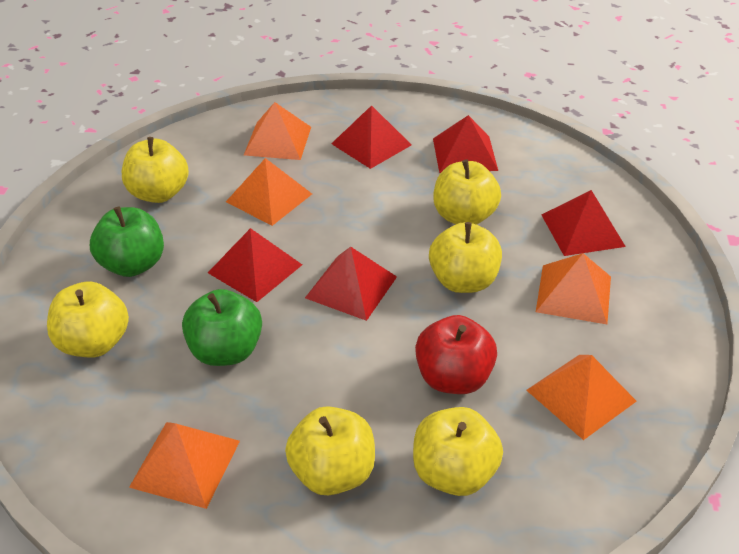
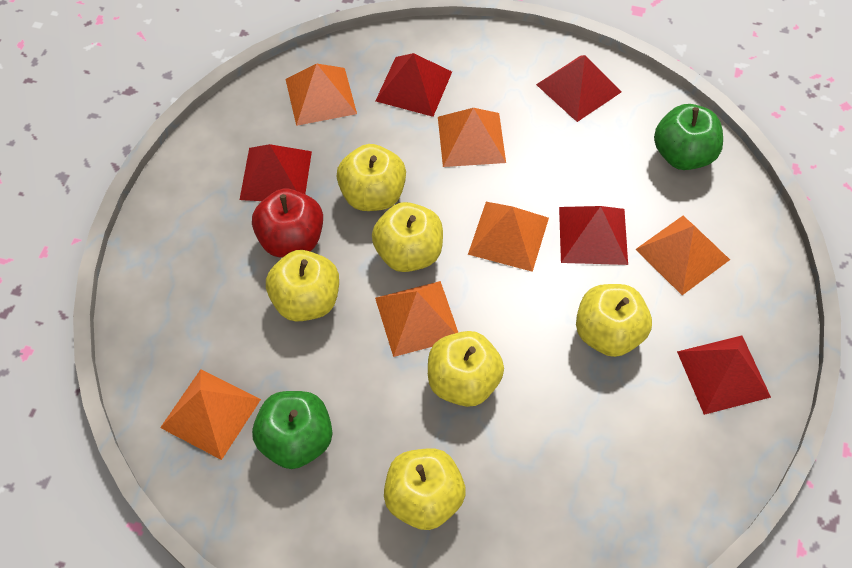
orange pyramid: [129,422,240,509] [226,158,312,226] [244,102,311,160] [526,355,637,440] [536,253,611,324] = 5 -> [160,369,261,460] [286,63,357,126] [375,281,458,357] [438,108,506,167] [468,202,549,272] [635,216,730,295] = 6

